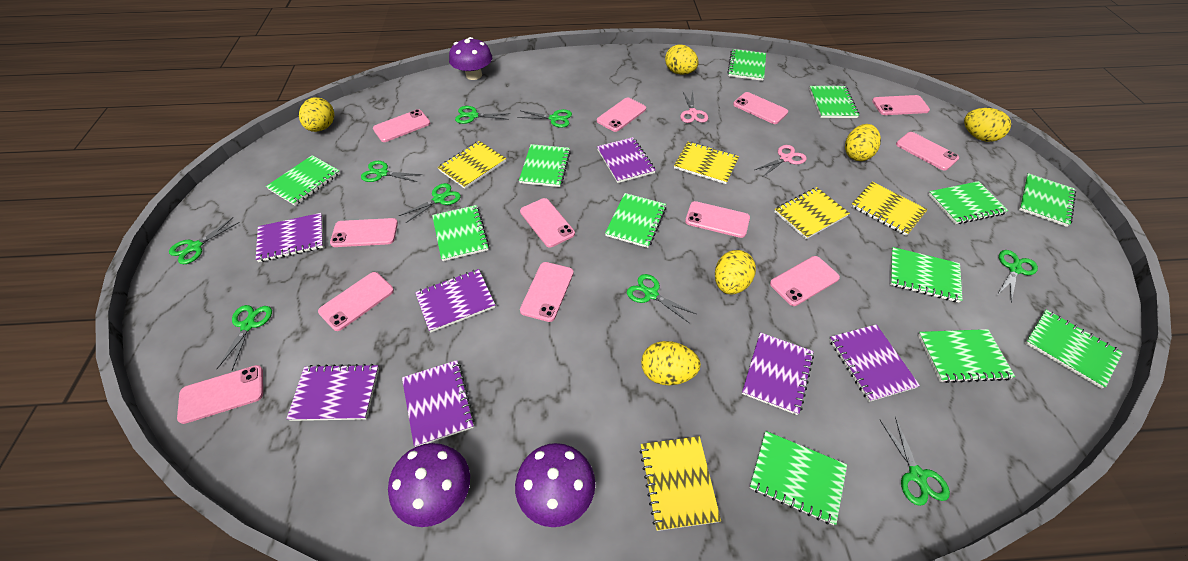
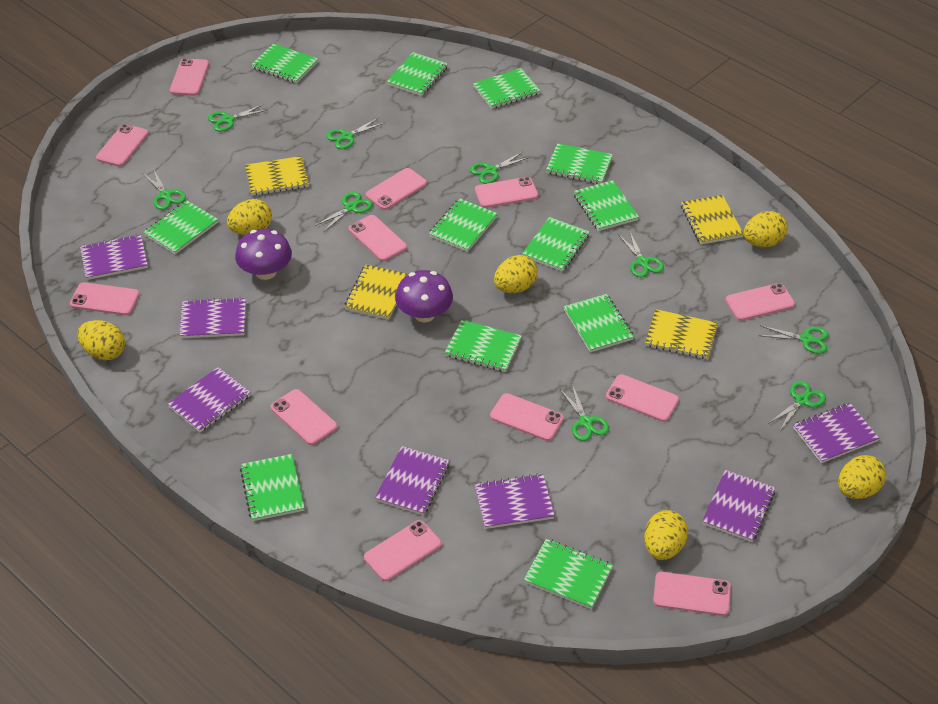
pink scissors: [680,91,708,123] [755,145,806,176] = 2 -> none = 0
purple mushroom: [388,443,470,527] [449,37,492,80] [515,443,595,527] = 3 -> [235,229,292,280] [395,270,453,322] = 2
yellow notebook: [437,141,506,189] [639,436,721,531] [674,142,739,184] [775,187,850,239] [851,182,928,236] = 5 -> [245,156,309,196] [344,265,408,320] [645,309,718,359] [681,195,744,244] = 4

